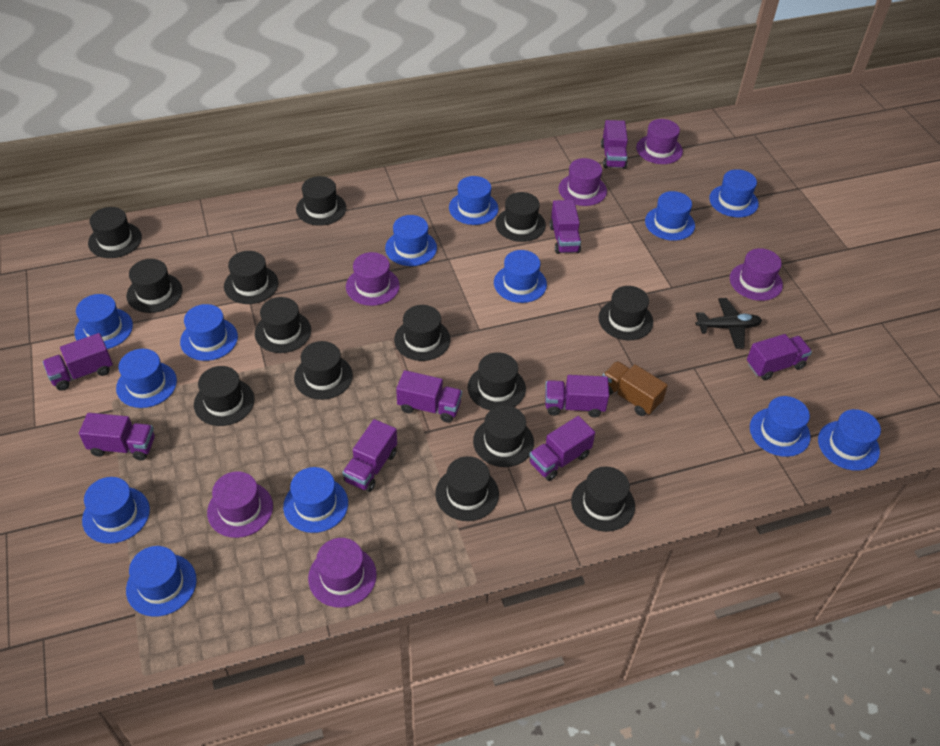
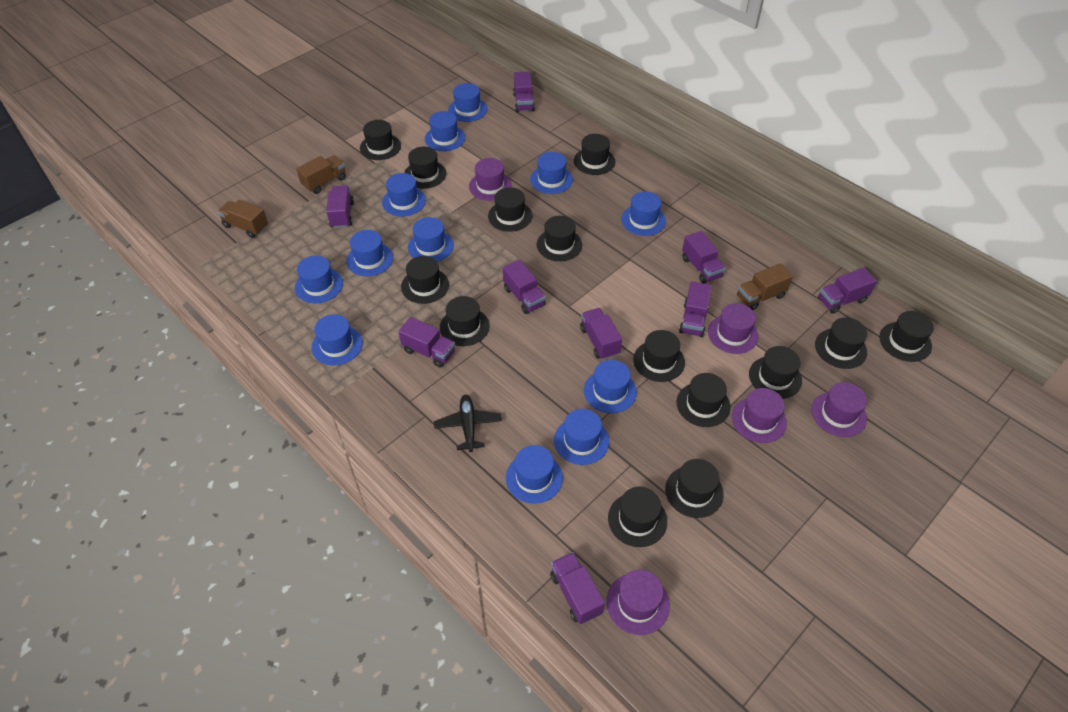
blue hat: [74,294,133,349] [82,477,150,544] [116,349,177,408] [126,546,197,617] [180,304,238,361] [283,467,348,533] [385,215,437,266] [449,176,499,225] [494,250,547,303] [645,191,695,241] [709,169,759,217] [750,396,810,457] [818,409,881,471] = 13 -> [295,256,343,304] [311,314,363,365] [346,230,393,276] [382,173,426,216] [408,217,454,262] [425,111,465,151] [448,83,488,122] [506,445,563,504] [530,152,573,194] [554,409,609,465] [584,360,637,413] [621,191,666,236] = 12
brown truck: [602,361,668,416] = 1 -> [217,200,268,238] [296,155,346,194] [737,263,793,310] = 3
purple hat: [207,471,273,538] [308,538,377,608] [346,252,400,306] [559,158,607,206] [636,119,683,164] [730,248,783,301] = 6 -> [469,158,512,201] [606,570,670,635] [708,303,759,354] [732,388,787,443] [812,382,867,437] = 5

